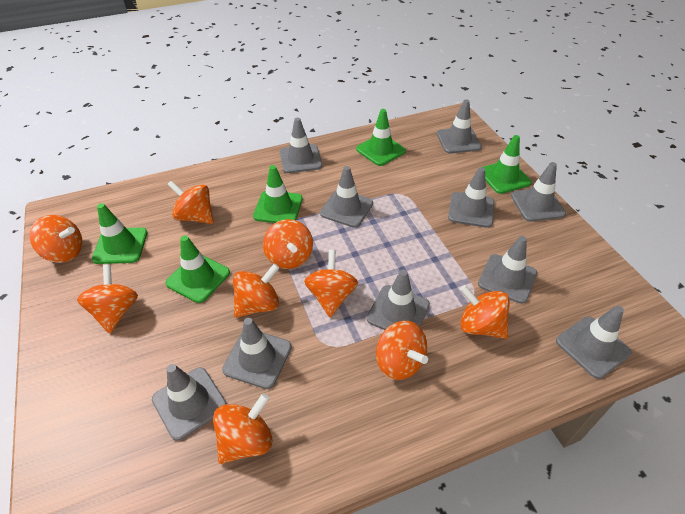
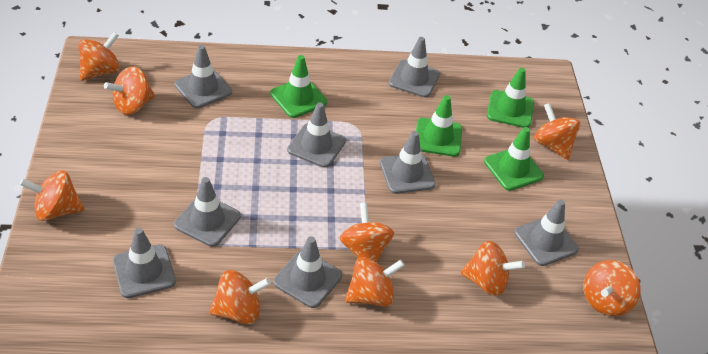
green traffic cone: [92,203,148,264] [165,236,230,303] [253,165,303,223] [356,109,406,166] [483,135,532,194] = 5 -> [270,55,327,118] [416,95,462,157] [484,127,544,191] [487,68,534,128] = 4
grey traffic cone: [152,364,227,441] [222,318,292,389] [280,118,322,173] [320,166,373,228] [367,270,430,330] [437,99,482,153] [448,167,494,228] [478,236,537,304] [511,162,566,222] [556,306,631,379] = 10 -> [113,228,176,298] [174,177,241,247] [175,45,232,108] [273,236,342,308] [287,102,346,168] [380,131,436,194] [389,37,440,97] [514,199,579,266] = 8

